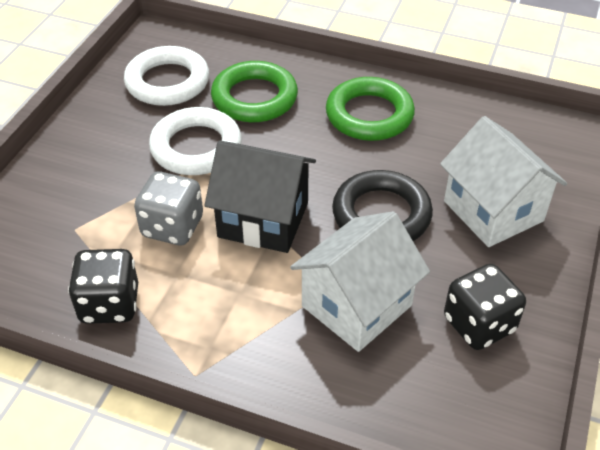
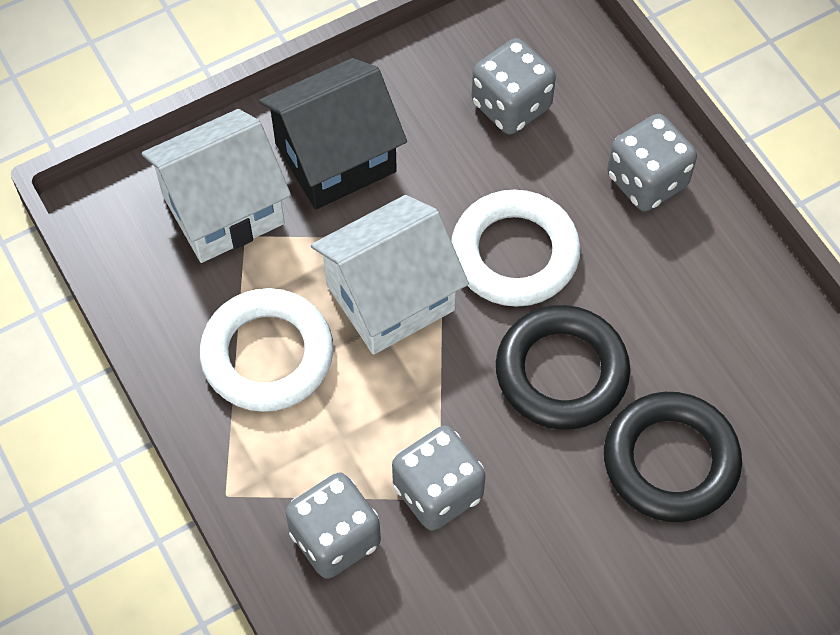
black dice: [68,249,138,324] [444,264,526,350] = 2 -> none = 0
black ring: [332,170,433,241] = 1 -> [496,305,630,430] [604,392,742,522] = 2
green ring: [211,61,298,122] [326,77,415,141] = 2 -> none = 0
grey dice: [134,172,203,245] = 1 -> [285,473,381,579] [392,426,486,531] [471,38,556,134] [607,114,697,211] = 4

